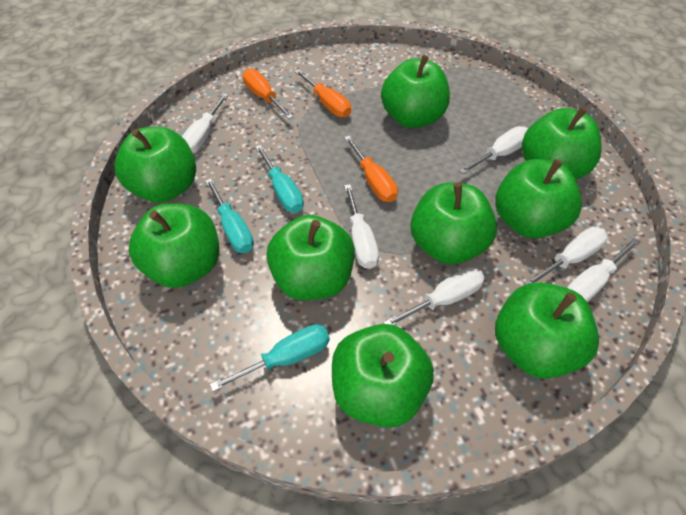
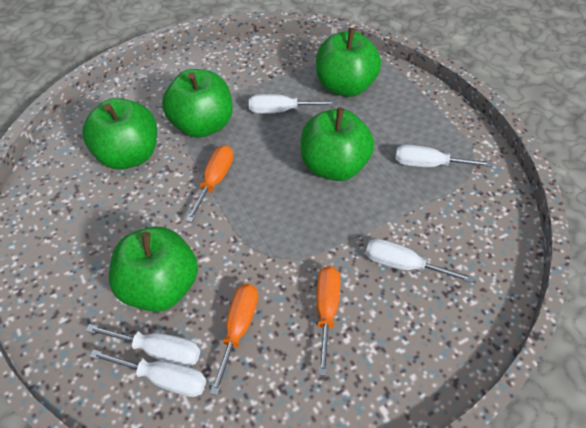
green apple: [115,127,196,203] [128,204,220,288] [266,215,355,300] [332,324,434,428] [381,55,450,128] [411,182,497,265] [495,282,599,379] [496,159,582,238] [522,107,602,179] = 9 -> [82,98,157,170] [109,227,198,312] [162,69,233,138] [301,107,374,181] [316,27,381,97] = 5
turquoise screwdriver: [205,178,254,253] [210,324,330,392] [255,145,304,213] = 3 -> none = 0
white screwdriver: [182,93,229,154] [344,184,379,269] [383,267,485,325] [459,126,528,174] [524,227,608,284] [567,238,640,302] = 6 -> [86,324,200,367] [89,349,206,397] [249,94,337,114] [366,239,475,283] [395,145,492,167] = 5

